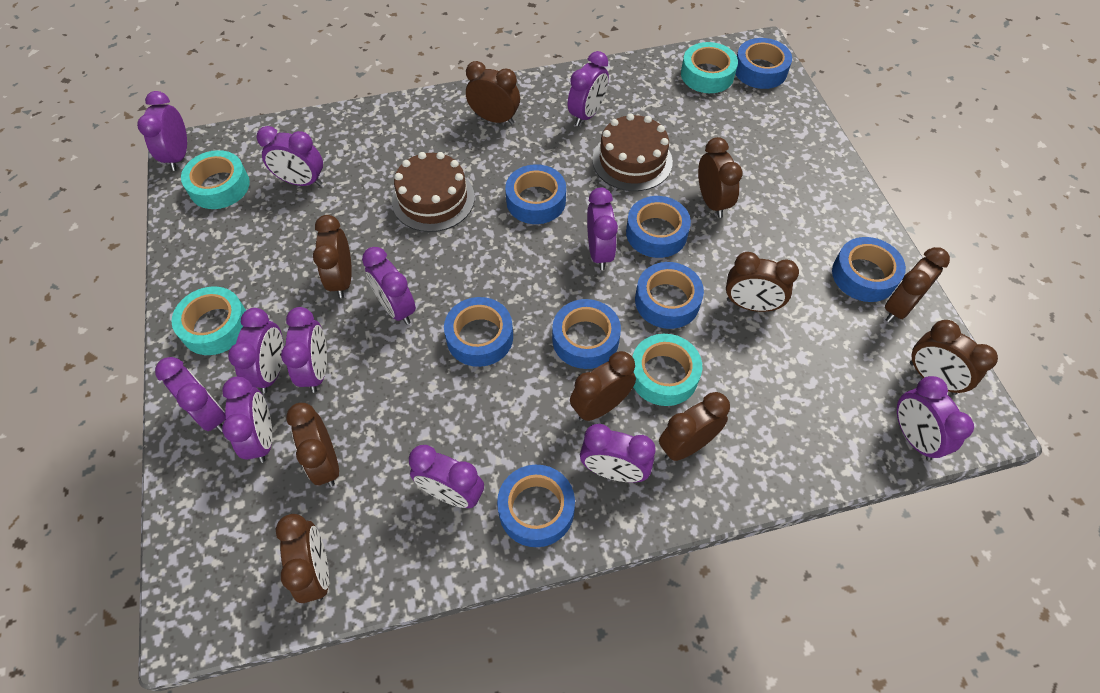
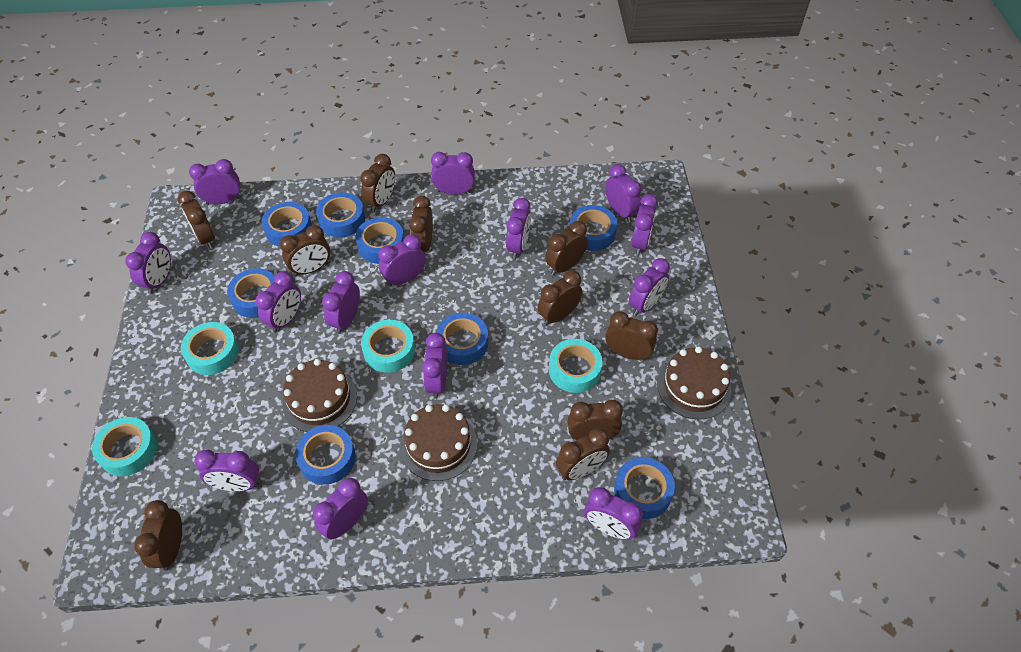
brown cake: [392,152,475,232] [592,113,673,191] = 2 -> [282,359,357,432] [400,404,477,481] [657,346,731,420] = 3
purple clock: [137,91,187,171] [155,357,226,432] [222,377,272,463] [228,308,283,393] [257,126,323,186] [281,307,327,393] [362,247,416,325] [409,445,484,508] [568,51,609,126] [580,424,656,483] [587,188,618,270] [897,376,974,460] = 12 -> [125,232,171,294] [189,159,241,205] [194,450,259,491] [256,271,301,333] [313,478,368,540] [322,271,360,334] [378,234,426,287] [422,333,448,399] [431,152,475,195] [506,198,531,259] [584,487,643,540] [605,164,642,222] [629,258,670,316] [631,194,658,255] = 14

